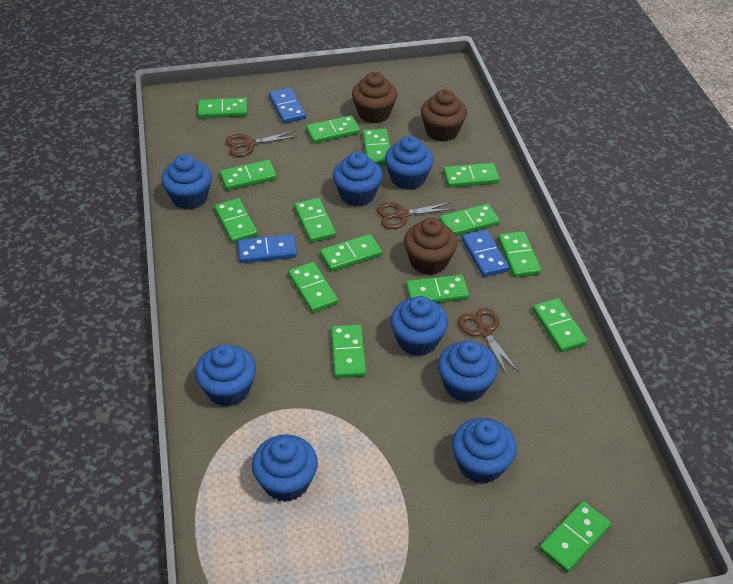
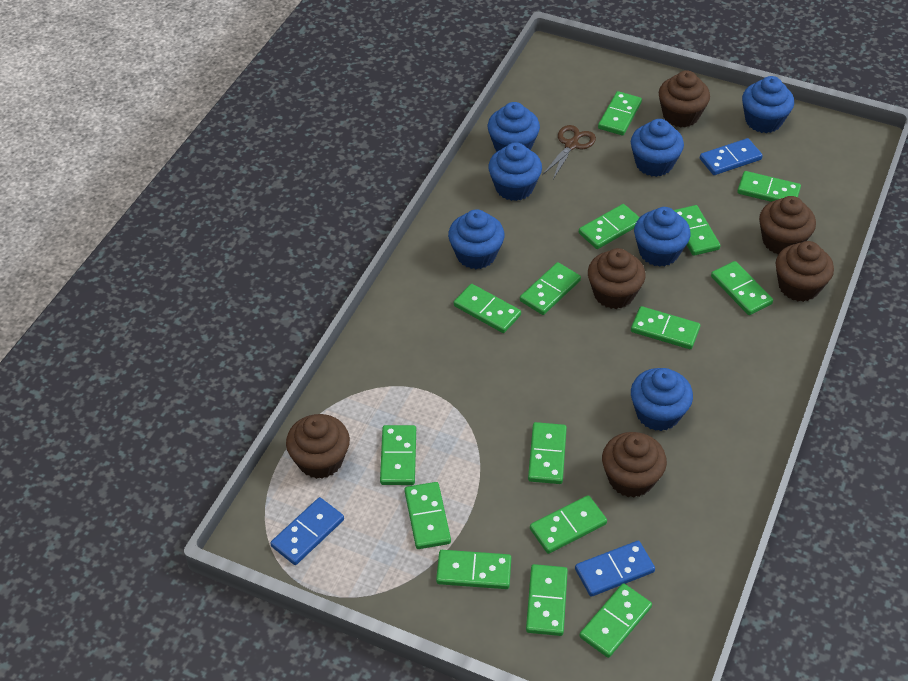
blue cupcake: [161,154,212,210] [195,345,256,407] [252,434,318,502] [333,152,383,207] [385,136,434,190] [390,296,448,356] [438,341,498,402] [452,418,517,484] = 8 -> [448,209,504,269] [488,102,540,152] [488,142,542,201] [631,119,684,177] [631,368,693,431] [634,207,691,267] [742,76,794,133] = 7
brown cupcake: [352,72,397,123] [404,218,457,275] [421,89,467,142] = 3 -> [286,414,350,479] [588,248,645,309] [602,432,667,498] [659,71,710,127] [759,196,816,254] [776,241,834,302] = 6
brown scissors: [225,131,298,157] [376,202,454,229] [458,308,519,375] = 3 -> [542,125,596,179] = 1

